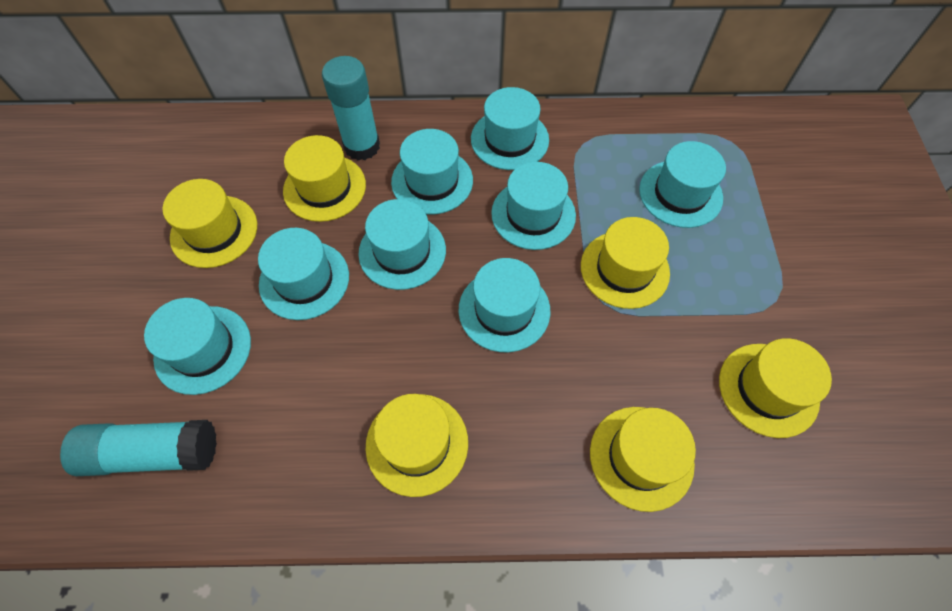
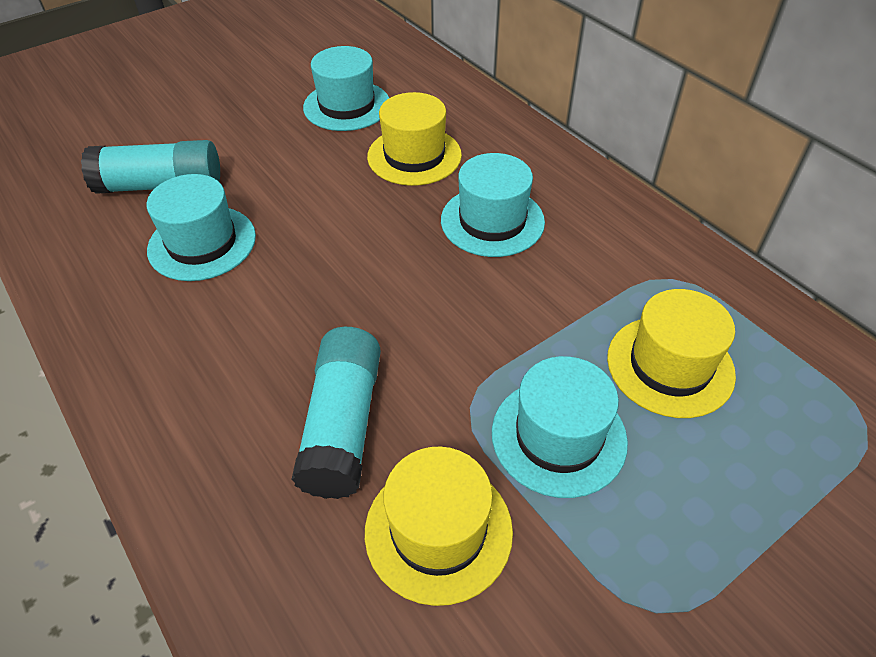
turquoise hat: [144,298,251,395] [258,228,349,320] [358,199,446,290] [391,129,473,214] [459,258,551,352] [471,87,549,170] [491,162,576,250] [639,141,726,228] = 8 -> [147,174,256,281] [303,46,389,131] [441,153,545,257] [492,356,628,498] = 4
yellow hat: [163,179,257,268] [283,135,366,222] [366,394,468,497] [581,217,670,309] [590,407,696,512] [719,338,832,438] = 6 -> [365,446,513,606] [367,92,462,186] [607,289,736,418] = 3

